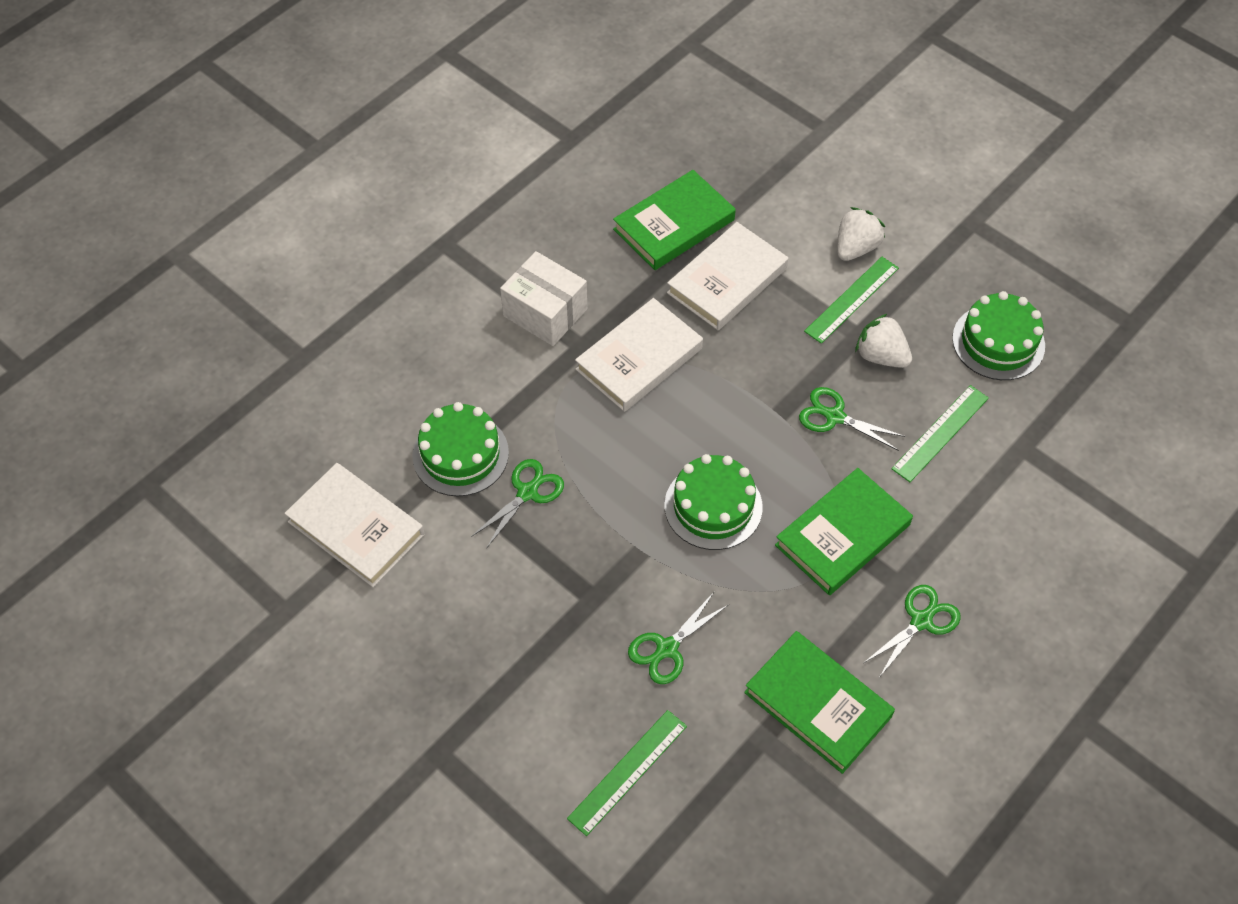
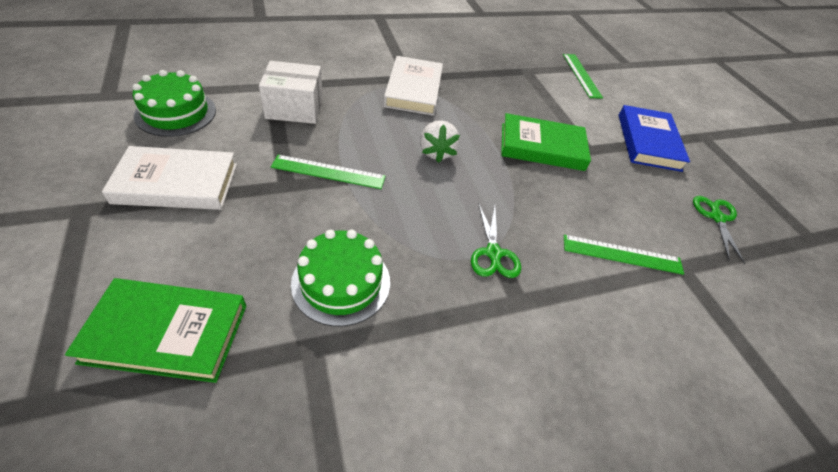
blue book: none = 0 -> [618,105,690,172] = 1
green book: [613,170,736,270] [744,631,895,774] [775,468,913,595] = 3 -> [65,278,246,383] [501,113,591,171] = 2
green cake: [412,402,509,496] [665,454,763,550] [952,291,1045,380] = 3 -> [132,70,216,137] [291,229,390,327] = 2
green scissors: [471,459,564,549] [628,592,728,684] [799,387,906,451] [864,585,961,676] = 4 -> [471,204,521,278] [693,196,745,264] = 2
white book: [284,463,424,587] [575,298,703,412] [667,222,788,330] = 3 -> [102,146,237,210] [383,56,443,116] = 2
white strawberry: [837,207,885,261] [855,314,912,368] = 2 -> [420,120,460,163] = 1

